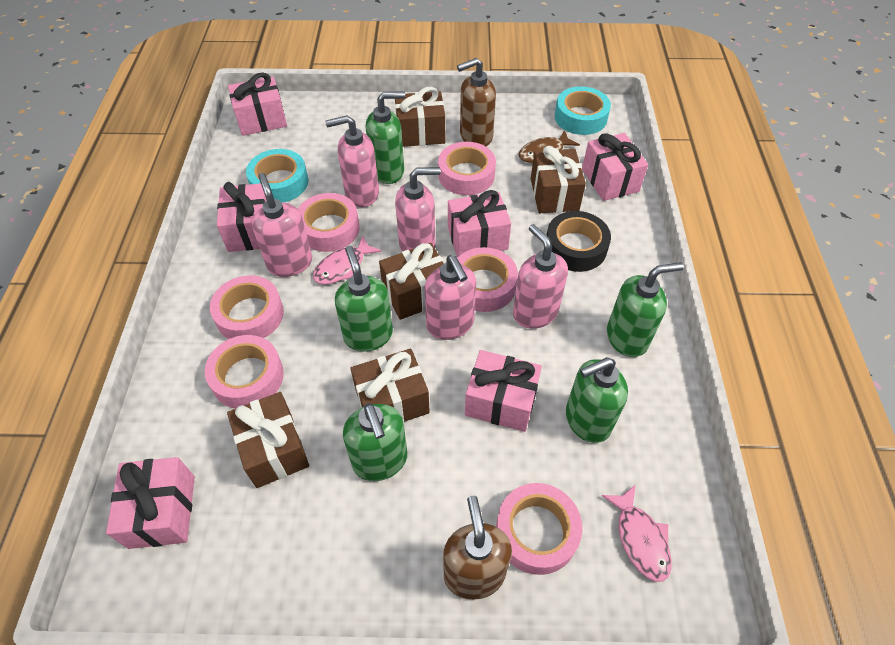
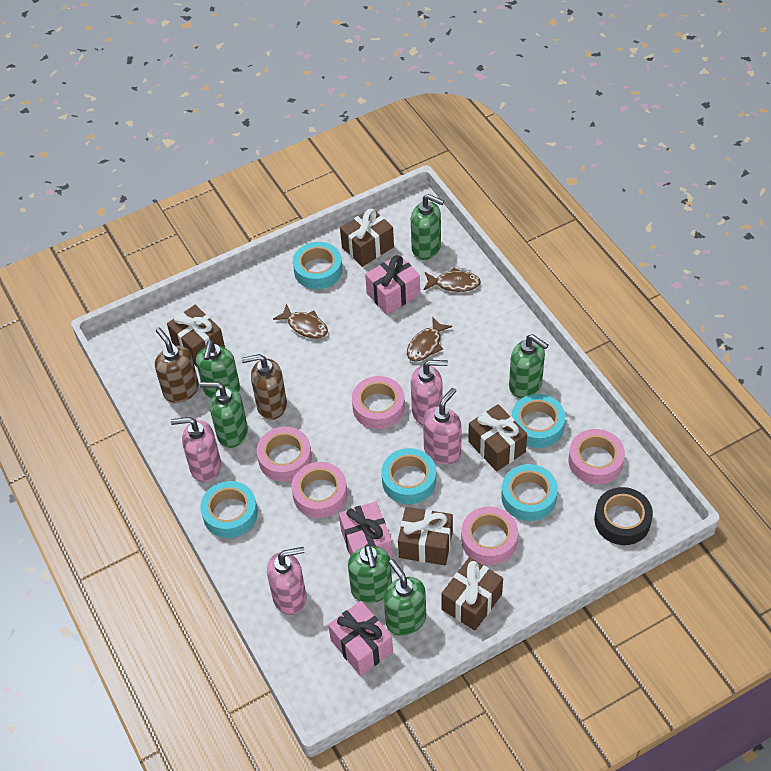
brown fish: [519,130,580,163] = 1 -> [273,303,328,339] [407,316,452,362] [423,267,481,292] = 3
green soap dispenser: [335,246,393,352] [343,403,407,481] [366,91,405,184] [566,357,628,443] [607,262,684,357] = 5 -> [196,340,240,398] [200,382,248,448] [348,544,392,603] [384,559,426,636] [411,194,444,260] [509,334,548,398] = 6
pink fish: [313,236,382,284] [602,484,672,582] = 2 -> none = 0
pink gift: [106,457,195,549] [217,182,267,252] [228,72,287,136] [448,190,511,258] [465,350,542,432] [582,133,648,201] = 6 -> [328,601,393,676] [339,501,393,558] [365,254,420,314] = 3
pink soap dispenser: [252,173,312,277] [325,115,379,207] [395,167,441,252] [425,255,476,340] [513,224,568,329] = 5 -> [171,417,221,482] [267,547,306,615] [411,360,448,426] [423,388,462,464] = 4
pink tape: [205,335,284,409] [210,275,284,339] [298,193,360,252] [438,142,496,195] [457,247,518,312] [496,483,583,575] = 6 -> [257,427,312,482] [291,462,347,518] [352,376,405,429] [461,507,518,565] [569,429,625,485] = 5
turquoise tape: [246,149,308,203] [555,86,611,135] = 2 -> [200,481,258,538] [293,242,342,289] [381,448,436,504] [501,464,558,521] [512,394,565,448] = 5

